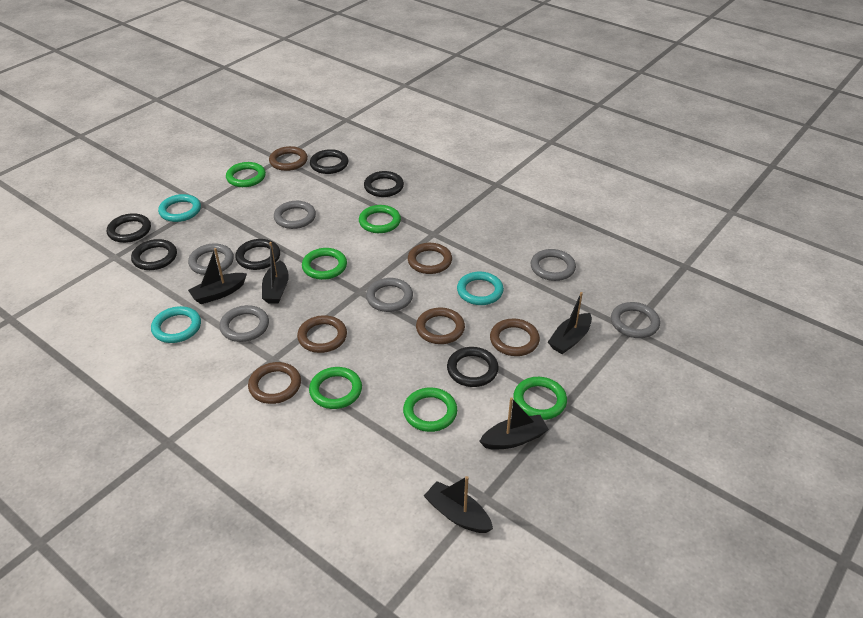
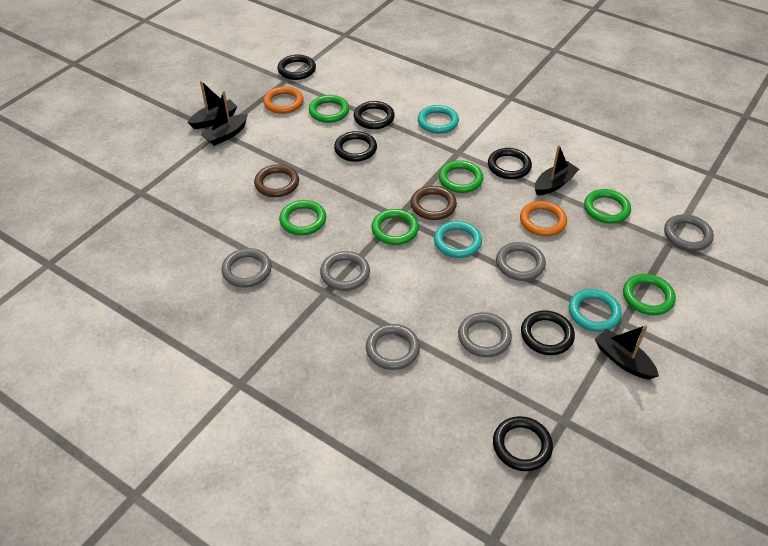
black boat: [188,248,247,304] [262,242,289,304] [424,476,493,533] [479,397,549,450] [548,292,592,354] = 5 -> [187,81,237,129] [201,91,248,146] [535,145,579,195] [595,325,659,380] = 4
brown ring: [248,362,301,404] [269,146,308,171] [297,315,347,353] [408,243,452,274] [416,308,465,344] [490,319,540,356] = 6 -> [254,164,299,197] [411,186,457,220] = 2
orange ring: none = 0 -> [263,86,304,114] [520,201,567,236] = 2

